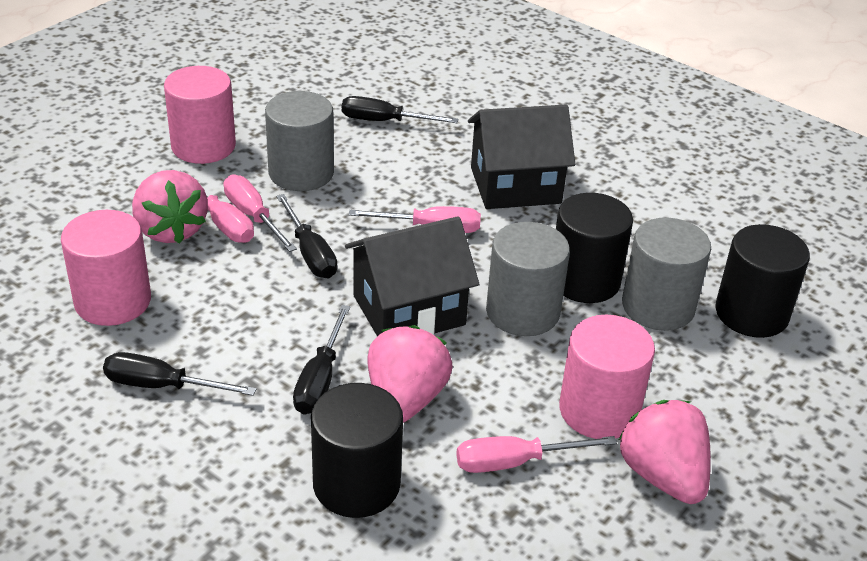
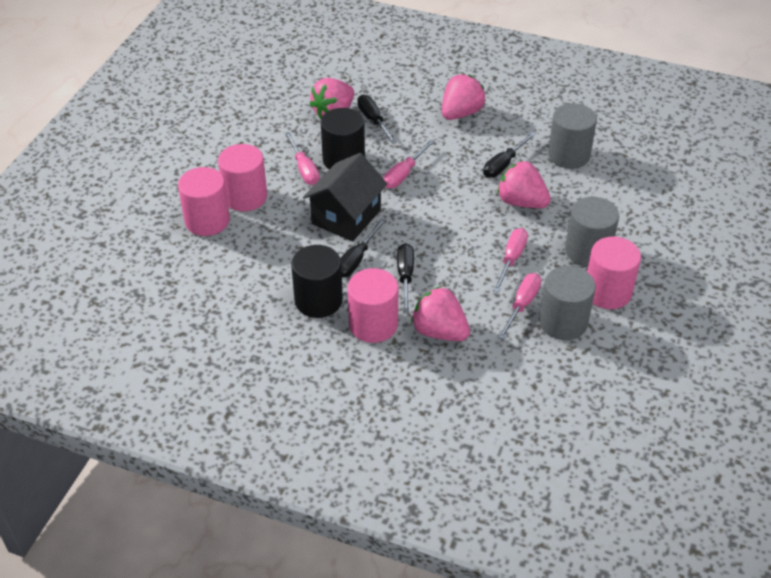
black cylinder: [311,383,403,518] [556,193,633,303] [715,224,810,338] = 3 -> [291,245,343,318] [321,108,365,169] = 2
black house: [345,216,479,337] [468,104,575,209] = 2 -> [303,153,387,241] = 1
pink cylinder: [61,210,151,326] [164,66,236,164] [559,315,655,439] = 3 -> [178,167,230,236] [218,144,267,211] [348,268,398,343] [587,236,641,309] = 4
pink strawberry: [132,170,208,244] [367,325,453,423] [619,400,711,504] = 3 -> [309,78,354,119] [411,287,470,341] [442,75,486,120] [497,161,551,208] = 4

